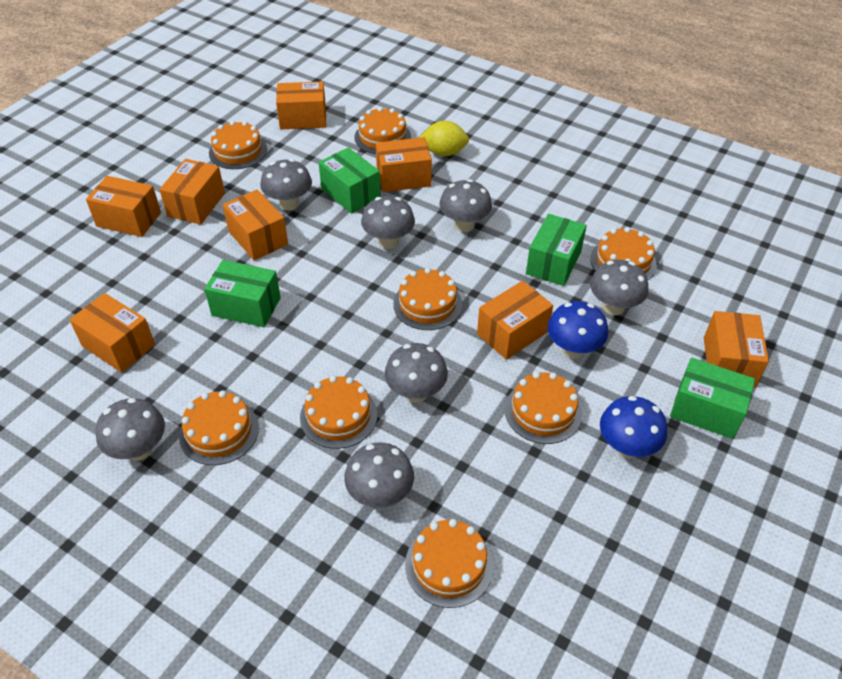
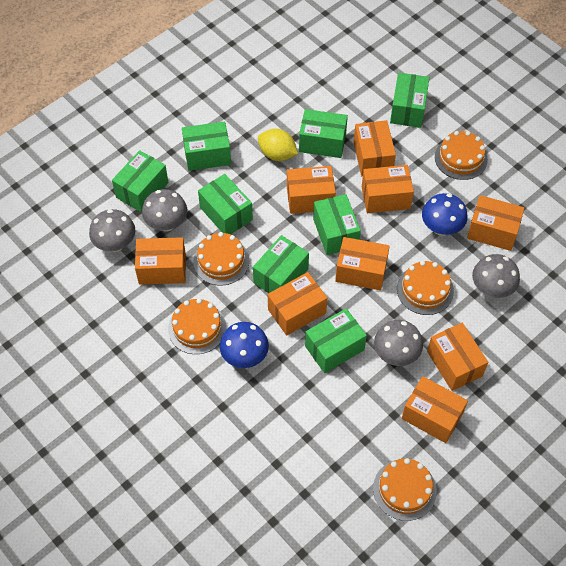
green box: [204,260,281,327] [319,147,381,214] [526,214,587,286] [670,358,755,439] = 4 -> [112,150,169,213] [182,121,231,171] [198,174,253,234] [253,235,309,293] [299,109,348,158] [305,308,367,373] [313,194,361,255] [390,73,429,128] = 8
grey mushroom: [96,398,165,461] [260,159,312,211] [344,442,414,508] [361,196,415,249] [385,343,448,403] [439,179,492,232] [590,260,648,315] = 7 -> [89,209,135,252] [142,189,187,232] [374,320,423,366] [472,254,520,298] = 4
orange box: [69,293,155,373] [86,176,161,237] [159,159,225,225] [223,189,288,260] [276,81,326,129] [376,137,432,192] [477,281,553,360] [704,311,769,388] = 8 -> [135,237,186,285] [268,272,327,336] [287,166,336,214] [335,237,390,290] [354,120,396,176] [362,165,414,213] [402,376,468,443] [427,323,488,391] [467,195,524,251] = 9
orange cake: [179,390,259,465] [209,121,267,169] [300,376,377,449] [354,107,411,154] [393,268,462,330] [405,519,493,608] [505,372,582,444] [590,227,657,280] = 8 -> [168,298,226,354] [193,232,249,286] [373,458,437,521] [397,261,454,315] [435,131,488,180] = 5

